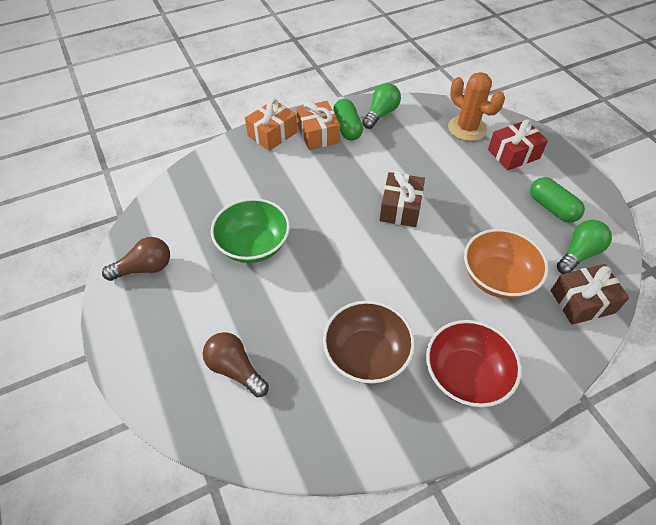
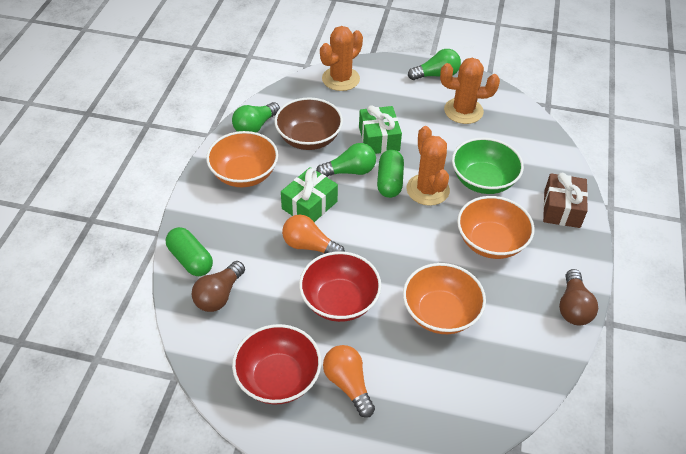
brown gift: [380,171,425,227] [551,264,629,325] = 2 -> [543,173,588,228] = 1
green gift: none = 0 -> [281,167,338,222] [359,105,402,154] = 2
green light bulb: [362,83,401,129] [557,220,612,274] = 2 -> [232,102,280,133] [316,143,376,177] [408,49,461,80] = 3
orange bowl: [464,229,548,299] = 1 -> [206,131,278,187] [403,263,486,334] [457,196,535,259] = 3
orange cactus: [448,72,505,141] = 1 -> [320,26,363,91] [406,126,450,206] [440,58,500,124] = 3
orange gift: [245,99,297,151] [296,101,340,150] = 2 -> none = 0
orange light bulb: none = 0 -> [282,215,345,253] [323,345,375,418] = 2
red bowl: [426,320,522,407] = 1 -> [232,324,322,405] [299,251,381,322] = 2
red gift: [488,119,548,170] = 1 -> none = 0

